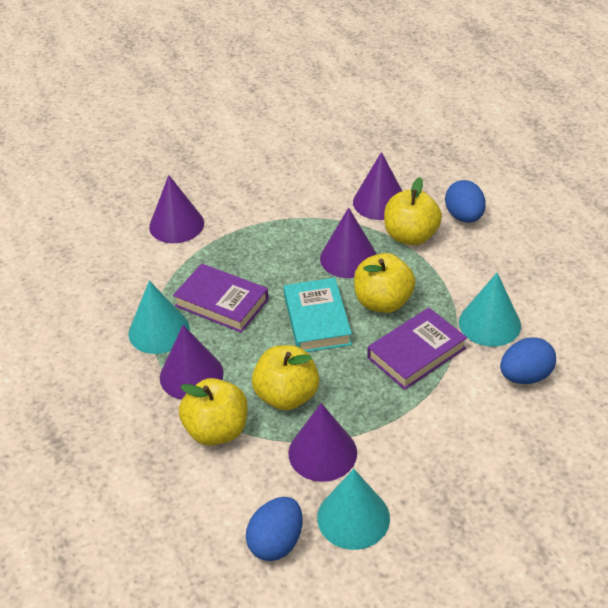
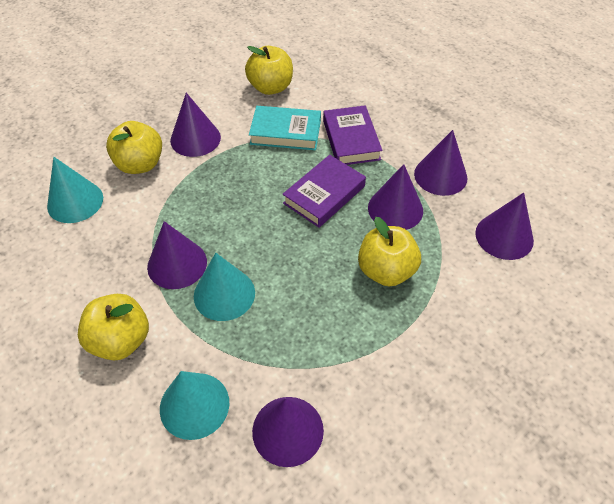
blue egg: [246,497,303,561] [445,180,486,223] [500,337,556,384] = 3 -> none = 0
purple cone: [149,175,204,243] [160,325,224,399] [288,403,357,482] [320,207,377,278] [353,152,402,220] = 5 -> [147,221,207,289] [170,93,221,157] [252,397,324,467] [368,164,423,230] [414,130,467,196] [475,192,534,260] = 6

